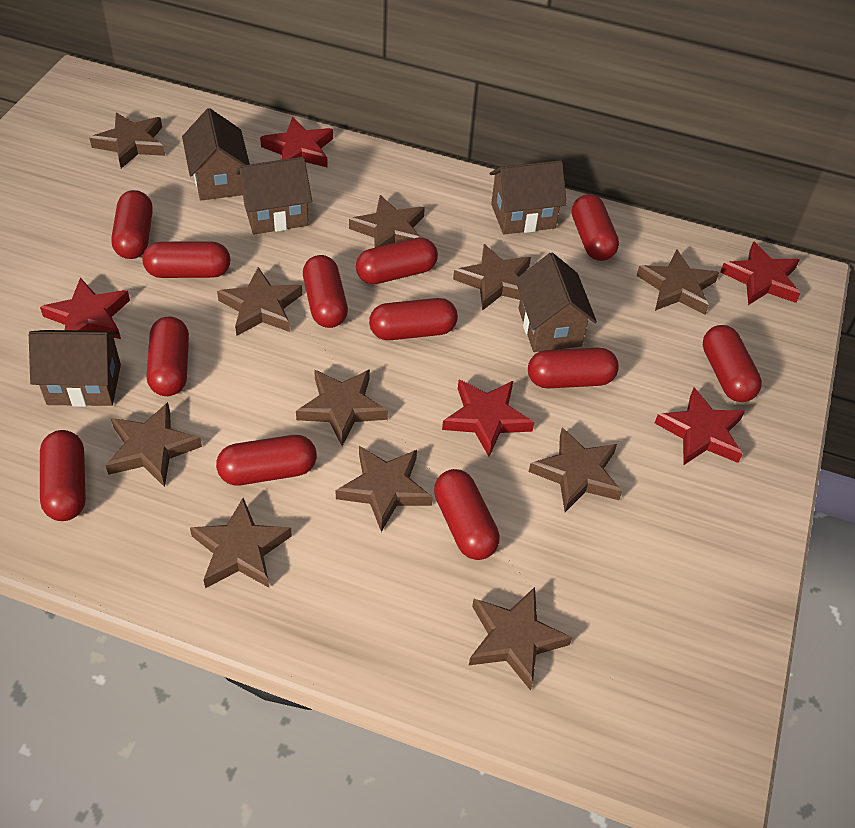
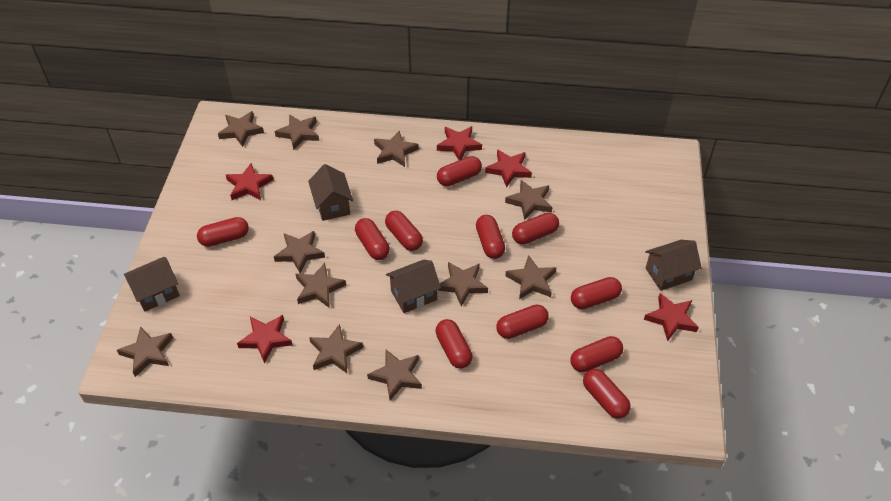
brown house: [29,330,121,407] [182,108,250,201] [236,157,312,234] [490,160,567,234] [515,253,597,352] = 5 -> [124,257,180,312] [308,164,353,221] [386,260,441,313] [645,240,702,291] = 4
red capsule: [40,430,86,521] [111,190,153,259] [142,241,231,278] [147,316,189,396] [216,435,317,485] [303,255,348,328] [356,237,438,284] [369,298,458,340] [434,469,500,560] [528,348,619,388] [572,194,619,261] [703,325,762,402] = 12 -> [197,217,249,247] [355,218,390,260] [385,211,423,251] [435,319,473,369] [437,156,482,186] [476,215,505,259] [496,305,549,339] [512,213,559,244] [570,336,623,372] [571,277,622,309] [583,369,631,418] = 11

